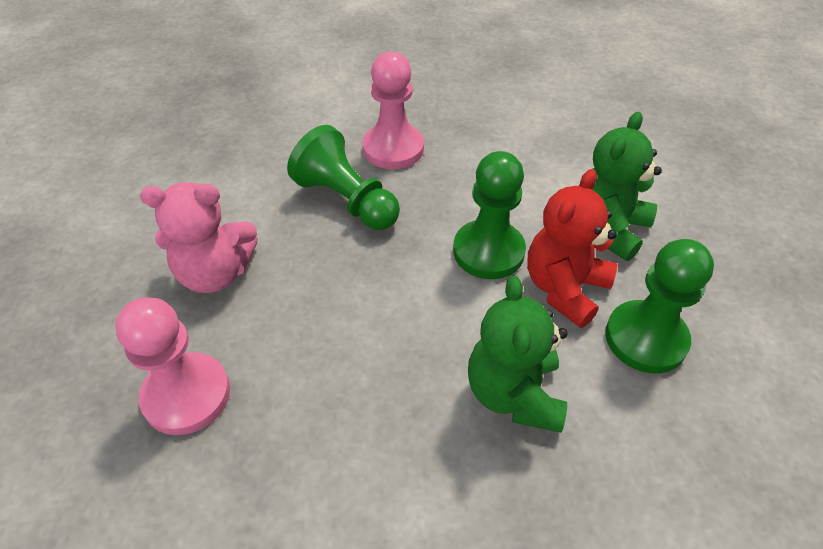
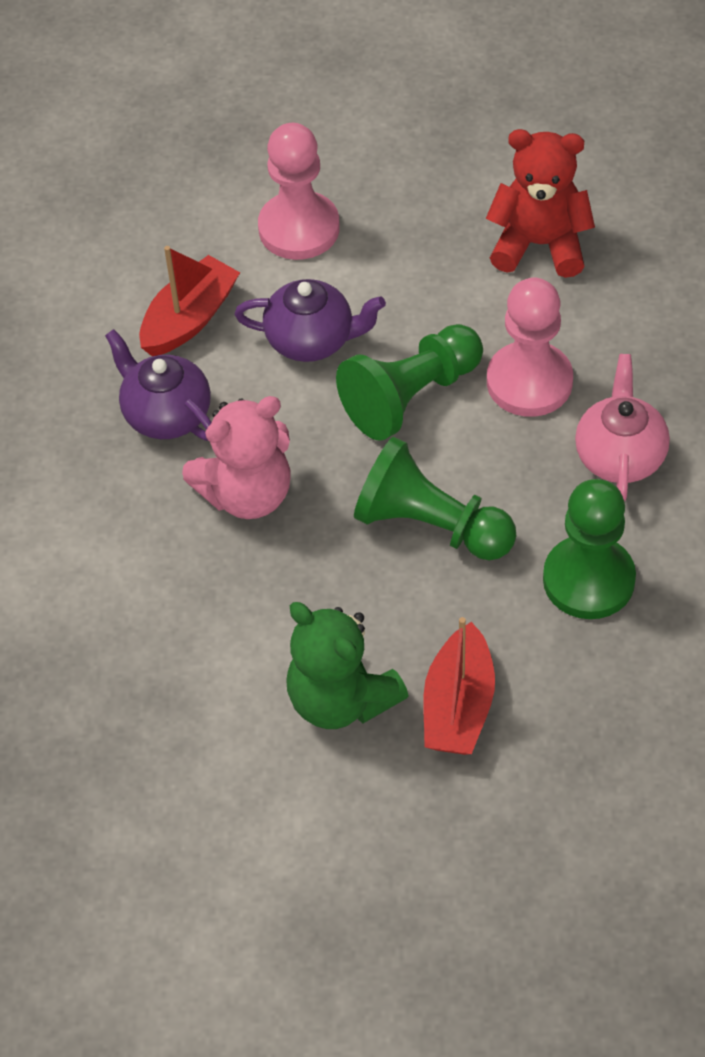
green teddy bear: [468,276,568,433] [591,112,662,261] = 2 -> [286,602,409,729] = 1
pink teapot: none = 0 -> [575,354,670,502] = 1
purple teapot: none = 0 -> [105,329,212,441] [234,279,386,362] = 2
red boat: none = 0 -> [139,246,240,356] [423,617,495,755] = 2

